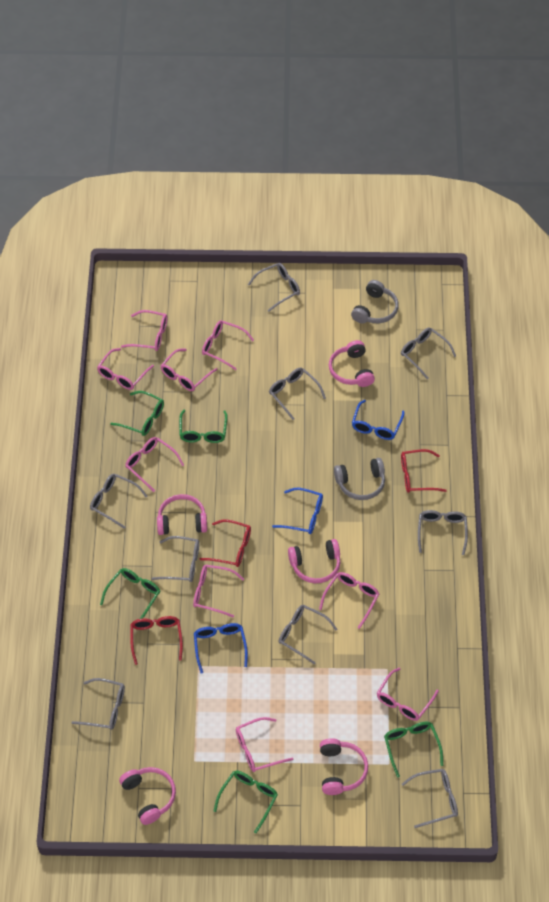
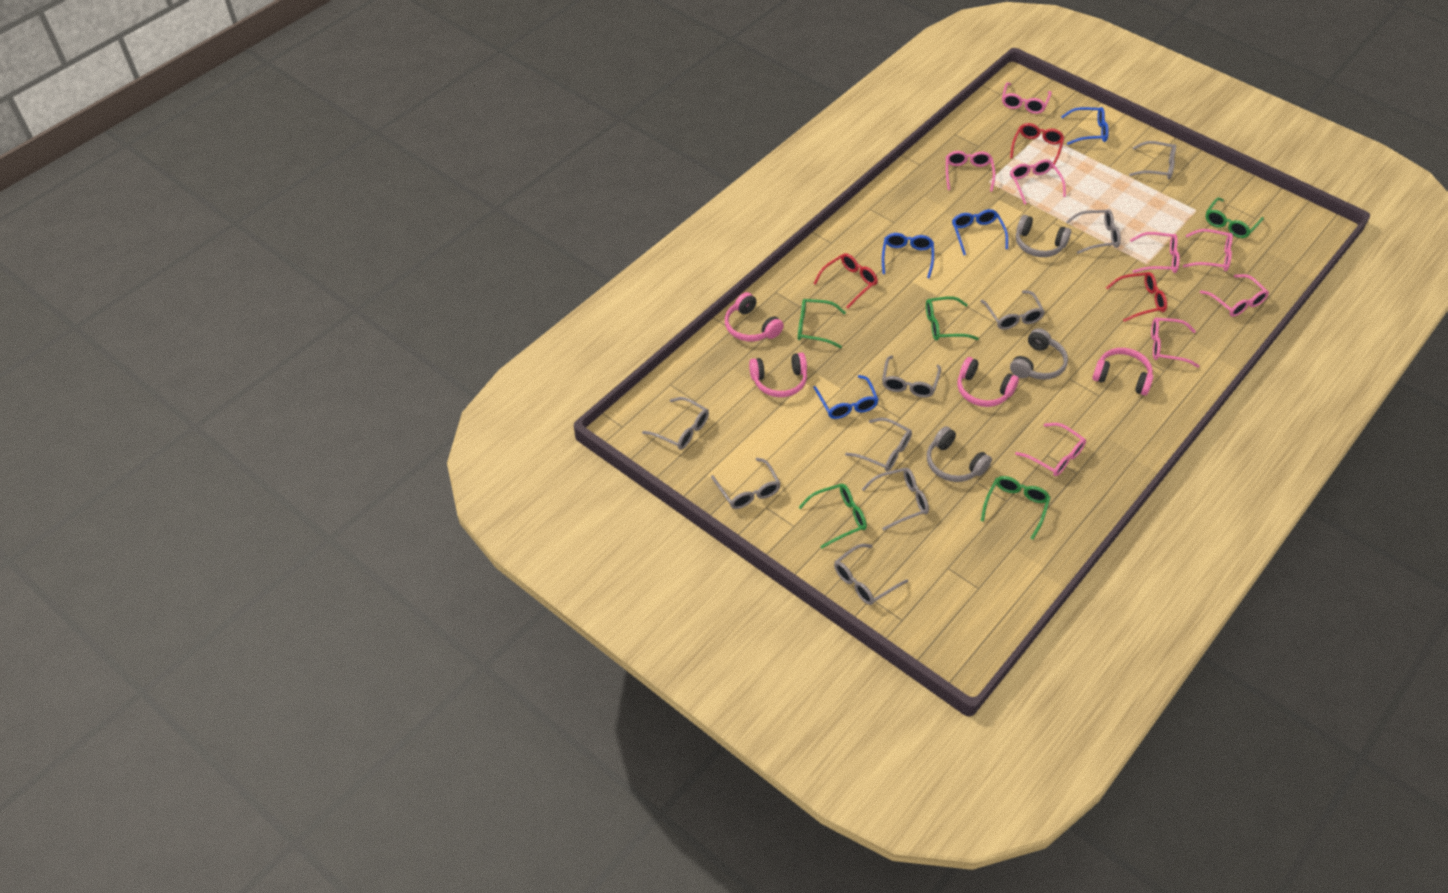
blue glasses: [194,623,248,674] [272,488,323,534] [352,400,405,440] = 3 -> [813,375,879,419] [882,233,934,278] [952,209,1008,255] [1061,107,1109,145] = 4
grey headphones: [334,458,385,500] [351,280,399,324] = 2 -> [927,426,992,482] [1010,328,1068,380] [1016,215,1071,257] = 3
pink glasses: [97,348,154,390] [121,310,167,351] [125,437,184,492] [160,348,218,391] [193,565,244,617] [202,320,254,370] [236,717,293,772] [319,572,379,629] [377,668,439,721] = 9 -> [946,151,995,192] [1002,82,1052,114] [1010,159,1066,205] [1015,423,1086,476] [1130,232,1180,273] [1151,318,1199,368] [1183,229,1233,271] [1200,274,1269,317] = 8
pink headphones: [119,767,176,825] [157,494,207,535] [288,539,341,583] [320,738,368,795] [329,340,375,387] = 5 -> [725,292,784,341] [749,352,807,397] [957,357,1019,407] [1092,348,1153,396] = 4

